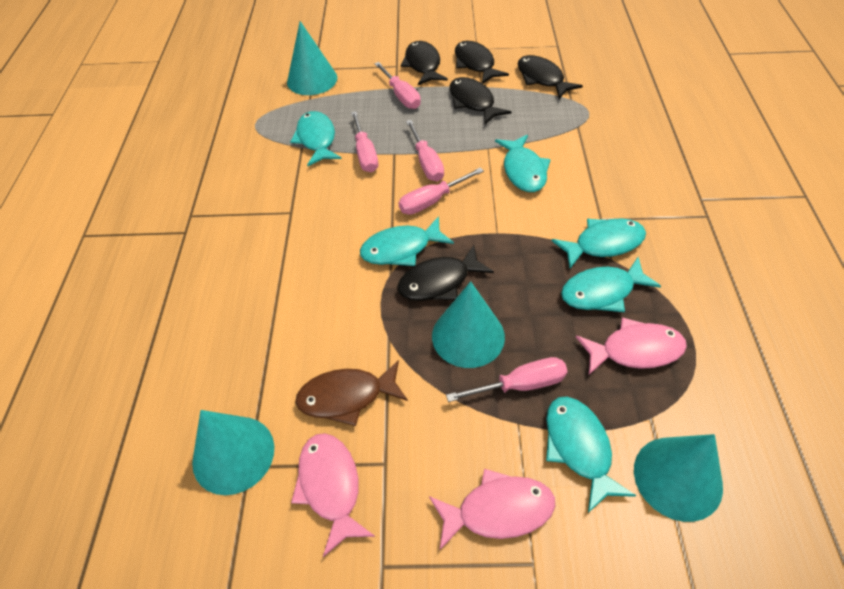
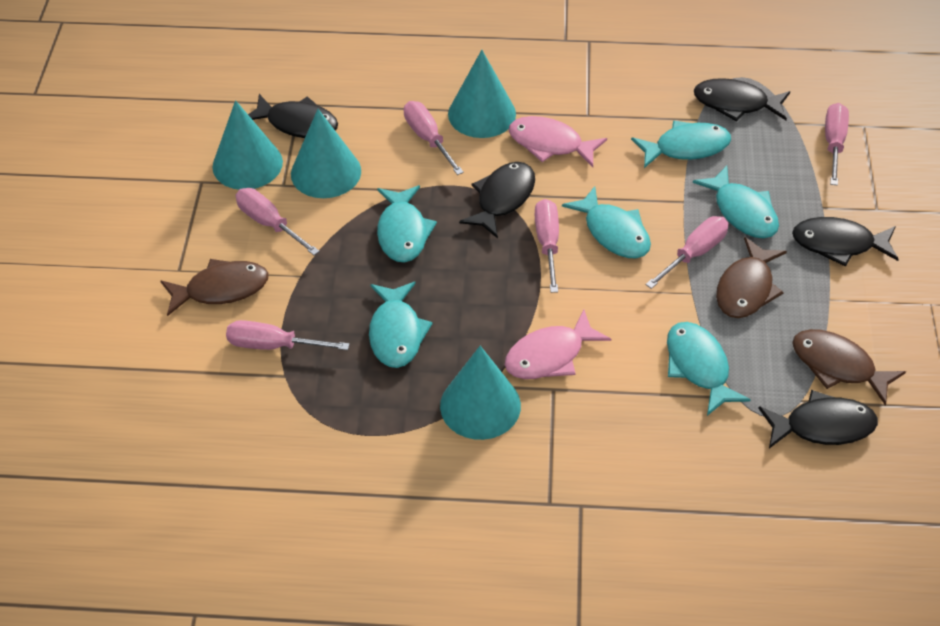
brown fish: [295,360,408,426] = 1 -> [160,259,269,316] [716,237,787,318] [792,329,906,406] = 3
pink fish: [291,433,375,557] [429,469,555,550] [576,317,687,375] = 3 -> [505,309,611,379] [509,116,607,167] = 2
pink screwdriver: [351,111,378,172] [374,62,421,109] [399,167,484,215] [406,120,444,181] [446,357,568,402] = 5 -> [226,320,350,350] [236,188,320,255] [404,101,464,175] [535,199,559,293] [646,216,728,289] [825,103,849,186] = 6

